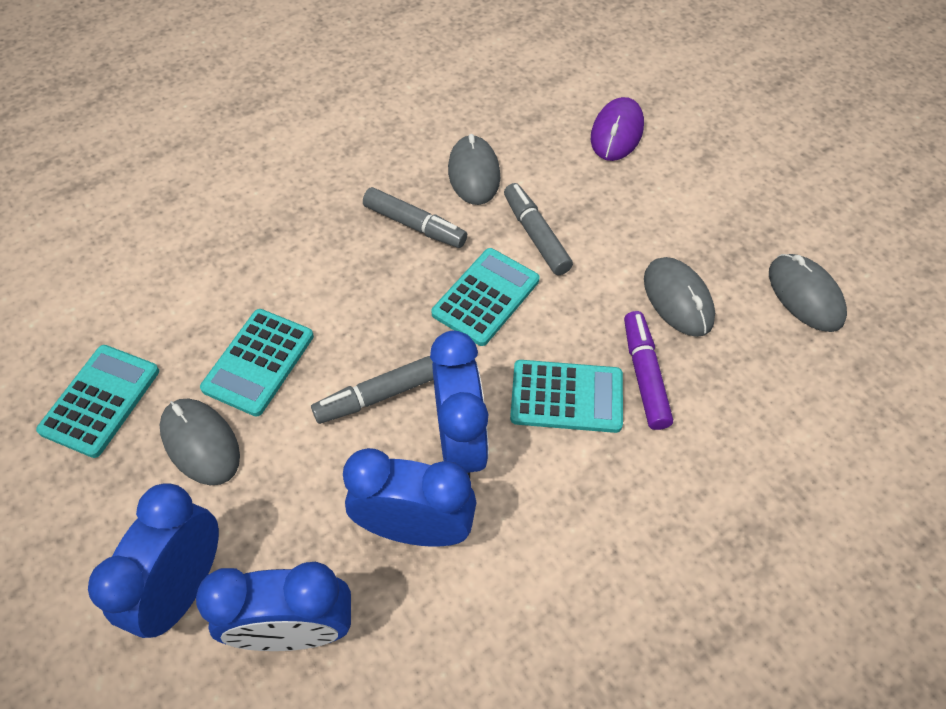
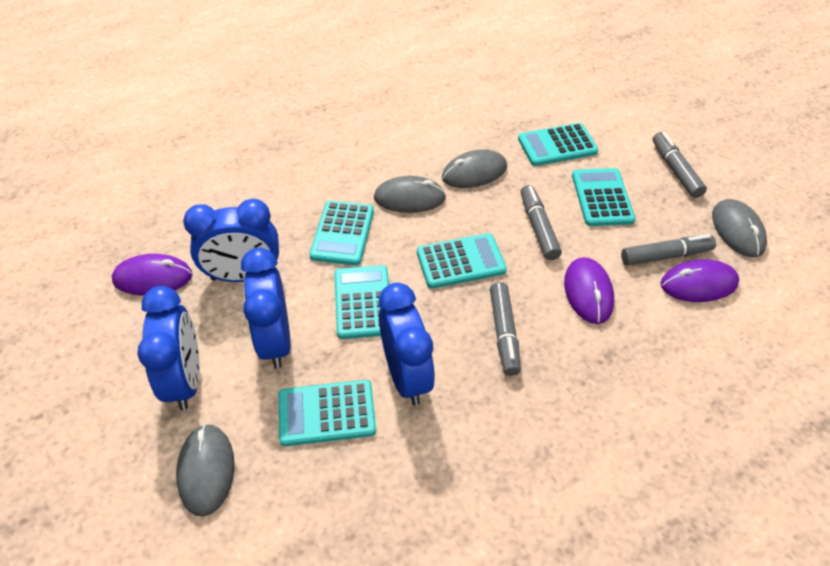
grey marker: [311,356,434,424] [363,187,467,248] [504,183,573,275] = 3 -> [490,282,521,376] [521,185,562,260] [621,234,716,266] [653,132,707,198] = 4
purple marker: [624,311,673,430] = 1 -> none = 0
purple mouse: [591,97,644,161] = 1 -> [112,254,192,295] [564,257,614,324] [661,259,739,302] = 3
turquoise calculator: [36,345,159,458] [200,309,314,416] [431,248,539,346] [510,360,623,433] = 4 -> [278,380,376,446] [309,200,374,265] [335,265,389,339] [417,233,507,289] [518,123,598,166] [572,168,636,226] = 6

